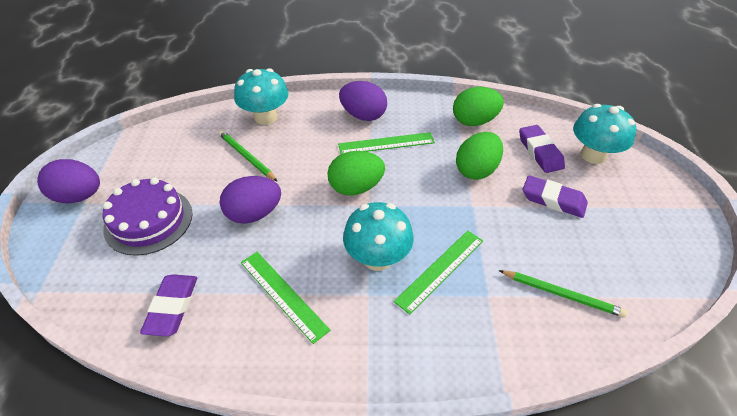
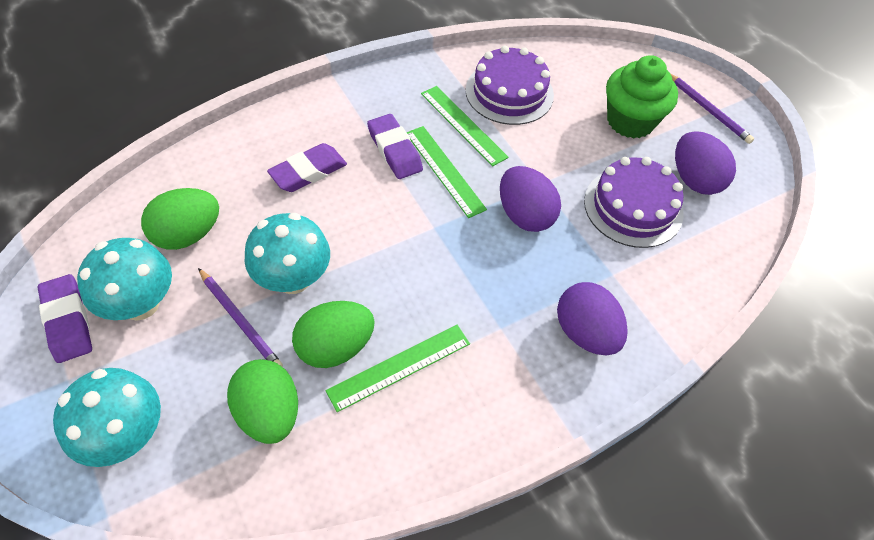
green cupcake: none = 0 -> [606,55,678,139] = 1
green pencil: [219,130,278,182] [499,270,627,318] = 2 -> none = 0
purple cake: [103,177,193,256] = 1 -> [466,46,554,125] [584,157,684,248] = 2
purple pencil: none = 0 -> [198,268,283,366] [670,73,754,144] = 2

